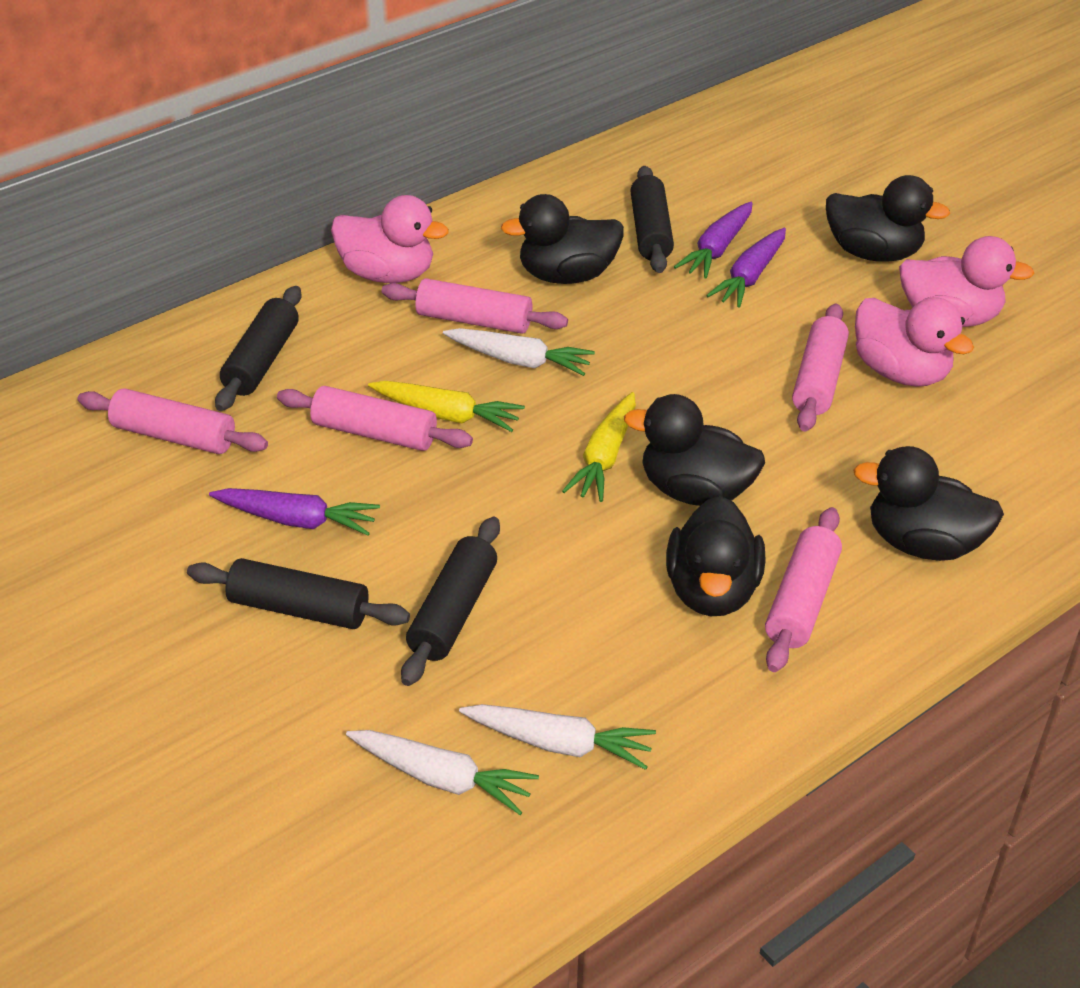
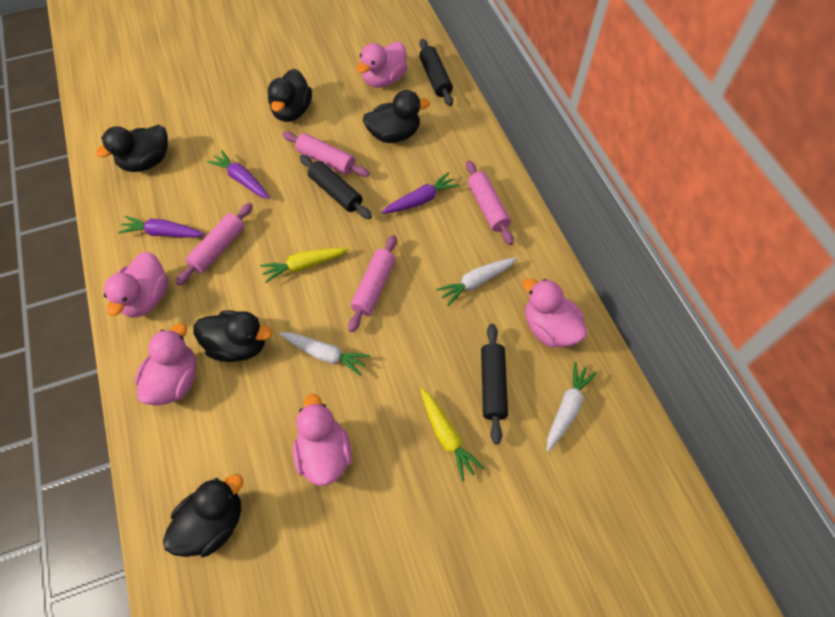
black rolling pin: [187,558,410,629] [215,286,302,411] [401,517,500,686] [630,166,674,273] = 4 -> [300,155,372,219] [419,39,453,106] [481,324,508,444] = 3
pink duck: [331,195,449,283] [855,297,974,387] [899,236,1034,327] = 3 -> [104,252,169,317] [135,323,197,406] [293,394,352,486] [357,41,407,88] [523,278,588,347] = 5
pink rolling pin: [77,388,268,454] [277,386,473,451] [382,278,568,334] [765,507,842,672] [792,304,849,431] = 5 -> [175,203,253,286] [282,131,370,177] [348,235,397,332] [466,161,514,245] = 4

